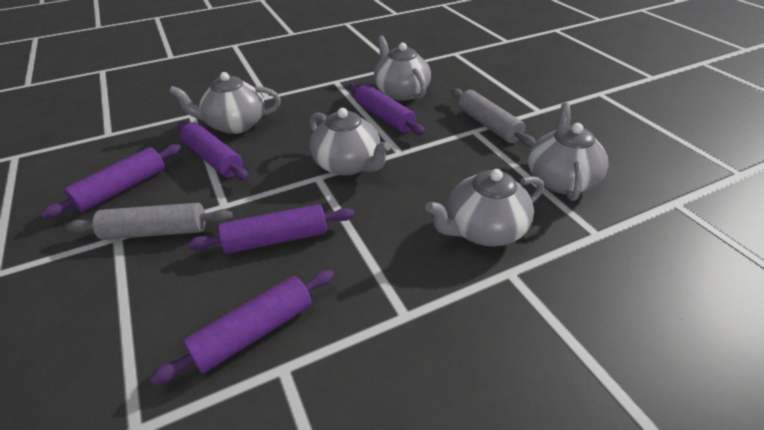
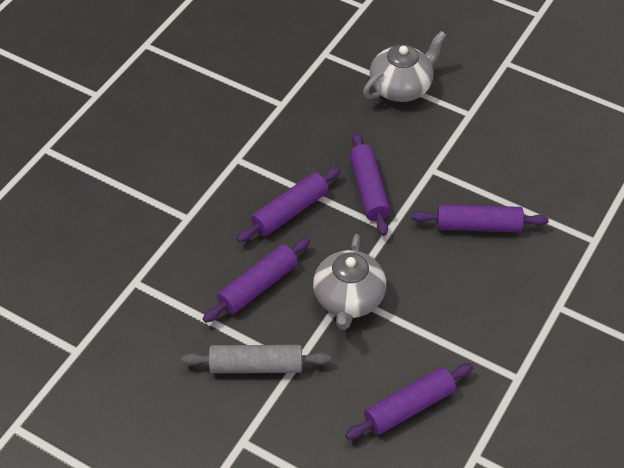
grey rolling pin: [67,203,233,240] [451,88,536,147] = 2 -> [181,345,330,373] = 1
grey teapot: [169,72,281,134] [310,108,391,176] [374,36,431,101] [425,169,544,246] [528,103,608,201] = 5 -> [313,234,386,330] [363,31,446,102] = 2

